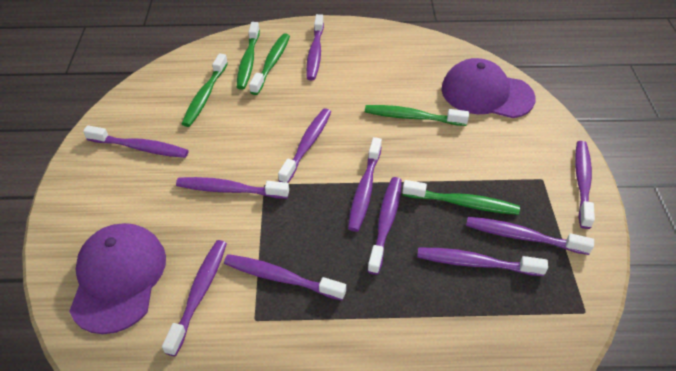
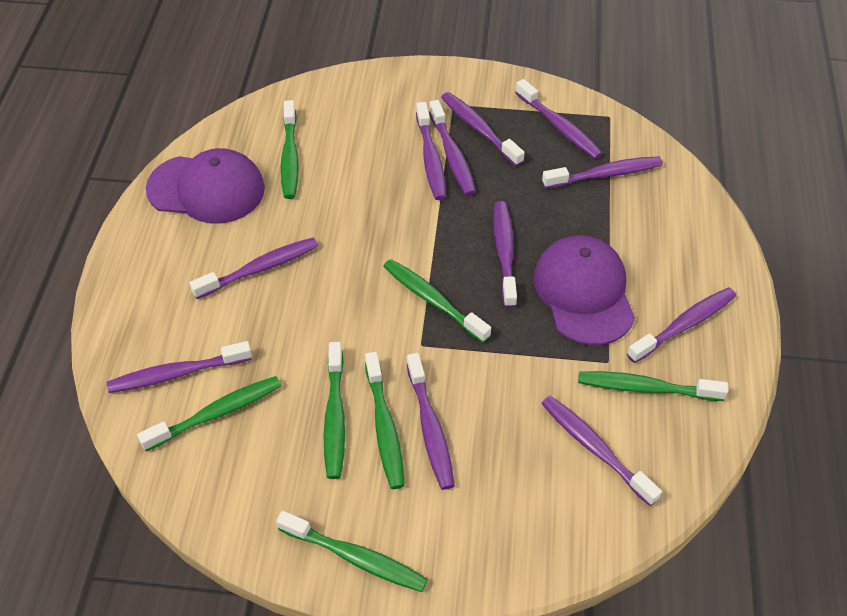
green toothbrush: [182,53,228,127] [237,22,260,90] [249,33,290,95] [365,105,469,126] [402,180,520,215] = 5 -> [137,376,281,451] [276,511,428,592] [281,100,299,199] [324,342,345,479] [365,352,405,489] [383,259,491,343] [578,371,728,401] = 7

